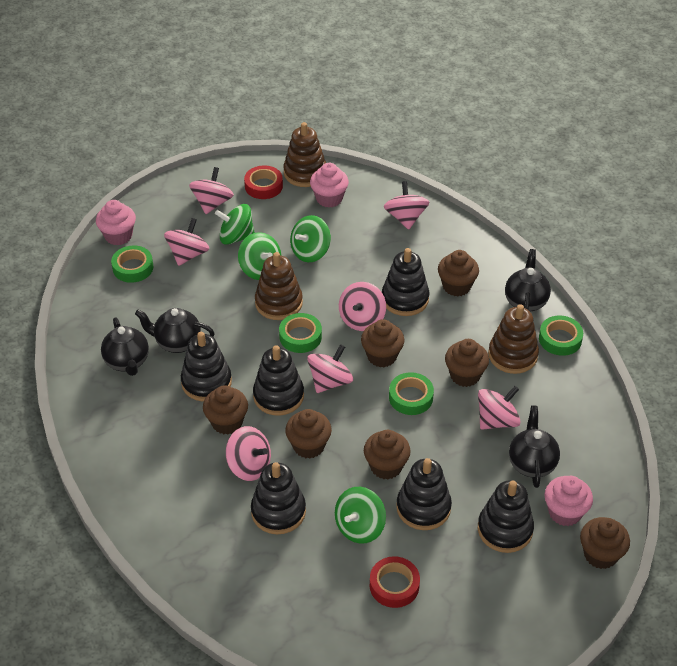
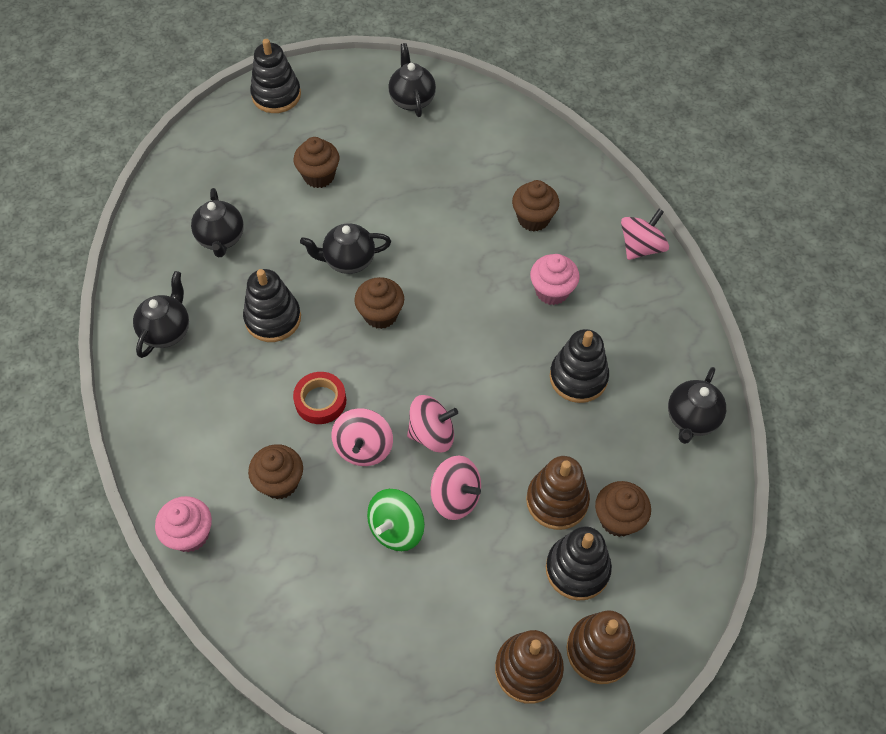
black stacking toy: [181,332,232,401] [251,462,306,534] [253,345,304,416] [382,248,429,316] [396,458,452,530] [478,480,534,553] = 6 -> [243,269,301,342] [250,39,301,113] [546,526,612,601] [550,329,609,403] = 4
black teapot: [101,317,149,376] [135,308,215,353] [505,249,551,311] [509,406,560,488] = 4 -> [133,271,189,358] [191,188,244,258] [300,223,391,274] [388,43,436,117] [668,367,726,444] = 5
brown cupcake: [203,385,248,435] [285,409,332,459] [361,319,404,367] [364,430,411,479] [438,250,479,296] [445,339,489,387] [580,517,630,569] = 7 -> [248,444,303,499] [294,137,339,188] [354,277,404,329] [512,180,559,232] [595,481,651,537] = 5
green spinning top: [215,204,255,245] [238,232,281,280] [290,215,331,262] [335,487,386,544] = 4 -> [367,489,425,551] = 1
green tape: [111,245,153,283] [279,313,322,353] [389,372,434,415] [539,316,583,356] = 4 -> none = 0
pink cupcake: [96,200,136,245] [310,163,349,208] [544,476,593,526] = 3 -> [155,496,212,552] [530,254,580,305] = 2
pink spinning top: [164,218,209,266] [189,167,234,214] [226,426,271,481] [307,344,353,393] [339,282,386,331] [384,181,429,230] [478,386,520,430] = 7 -> [331,408,393,466] [407,395,458,452] [431,455,481,520] [621,209,669,260] = 4
red tape: [244,165,283,199] [370,556,420,608] = 2 -> [293,372,346,424] = 1

